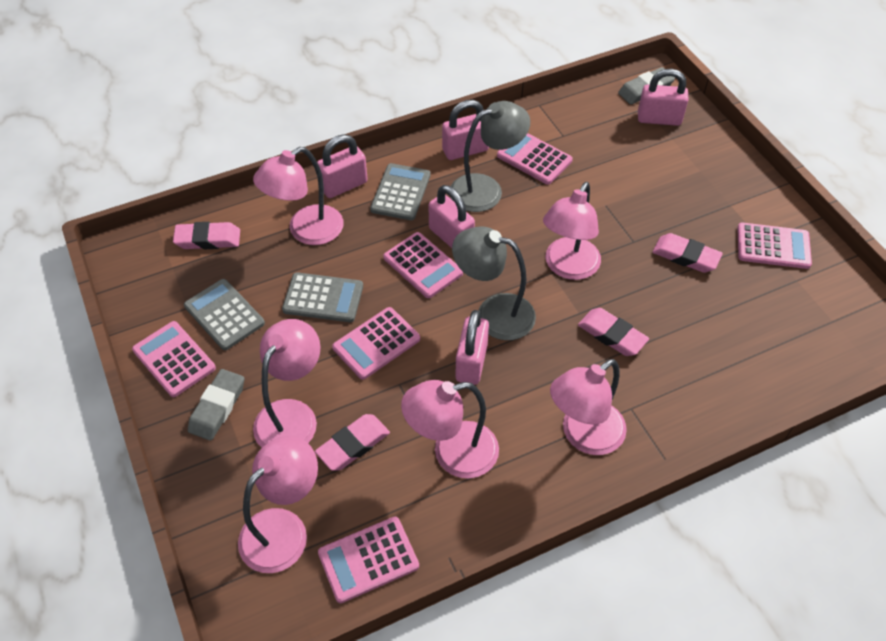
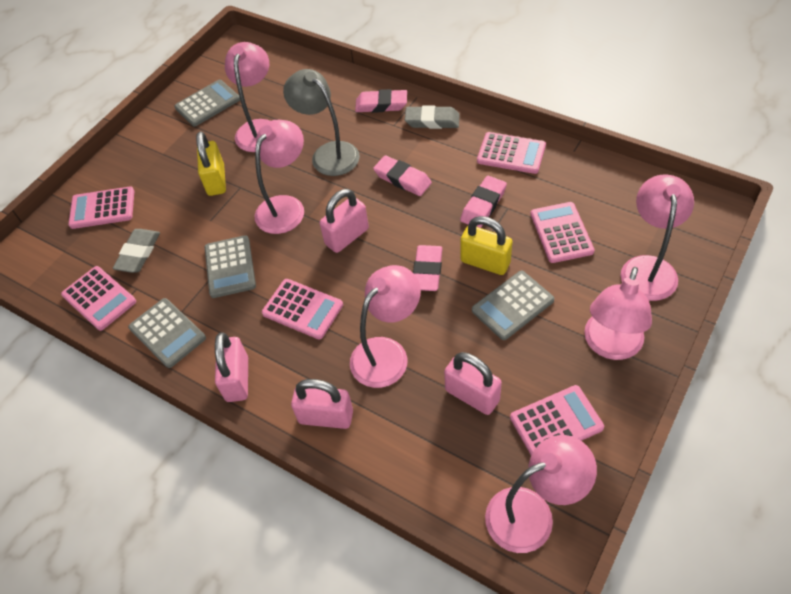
grey calculator: [184,279,265,350] [282,272,363,322] [370,163,430,220] = 3 -> [128,298,206,368] [174,80,240,127] [205,235,256,298] [472,271,554,340] = 4
grey lamp: [451,101,530,212] [452,226,536,340] = 2 -> [283,69,360,176] = 1
pink padlock: [317,134,368,198] [428,185,475,248] [442,100,489,160] [455,310,489,385] [638,69,689,126] = 5 -> [215,332,248,402] [291,379,353,429] [320,189,369,253] [444,352,502,415] = 4
yellow padlock: none = 0 -> [196,131,226,196] [460,216,513,275] = 2

